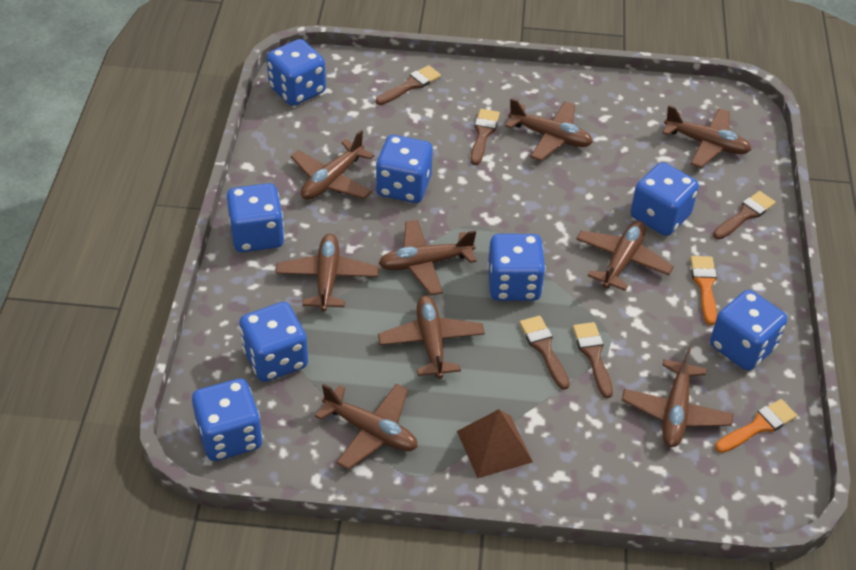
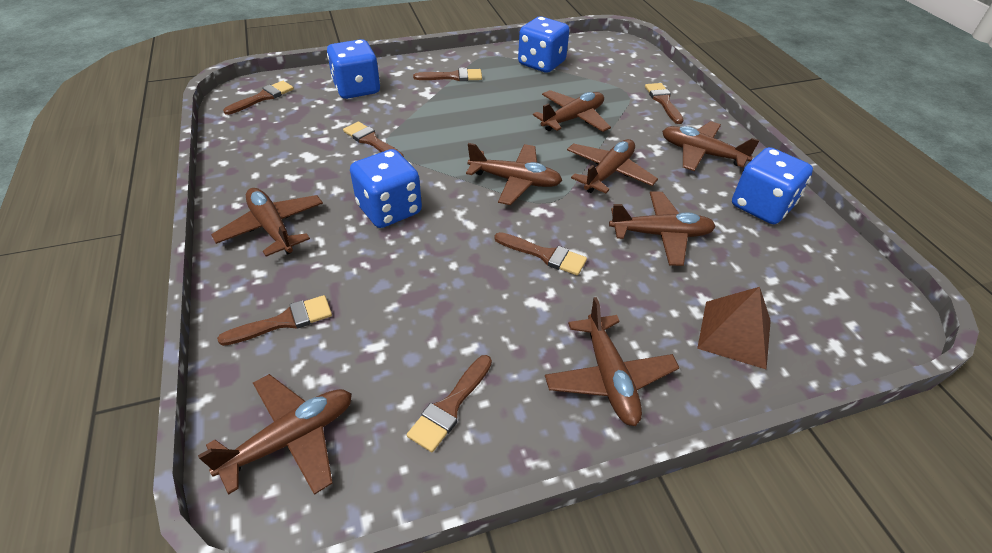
blue dice: [192,378,262,461] [227,183,284,252] [239,302,308,382] [267,39,326,106] [376,135,433,203] [487,234,545,301] [631,162,699,236] [710,290,787,371] = 8 -> [327,39,380,99] [350,149,422,228] [518,16,570,73] [732,147,813,224] = 4
brown brush: [376,65,441,105] [470,109,500,165] [519,316,570,390] [573,322,613,398] [713,191,776,240] = 5 -> [217,295,332,346] [223,81,294,115] [343,121,404,157] [407,355,492,452] [413,68,482,81] [494,232,587,275] [645,83,683,124] = 7
brown plane: [276,234,379,311] [291,130,375,200] [315,383,418,470] [378,295,485,379] [379,220,476,296] [505,98,593,161] [576,221,674,291] [622,347,734,447] [663,105,751,168] = 9 -> [198,374,352,495] [211,188,323,256] [466,143,562,205] [533,90,611,132] [545,297,679,426] [567,139,658,193] [609,191,716,266] [662,121,760,171] = 8
orange brush: [690,256,717,325] [715,399,797,453] = 2 -> none = 0

